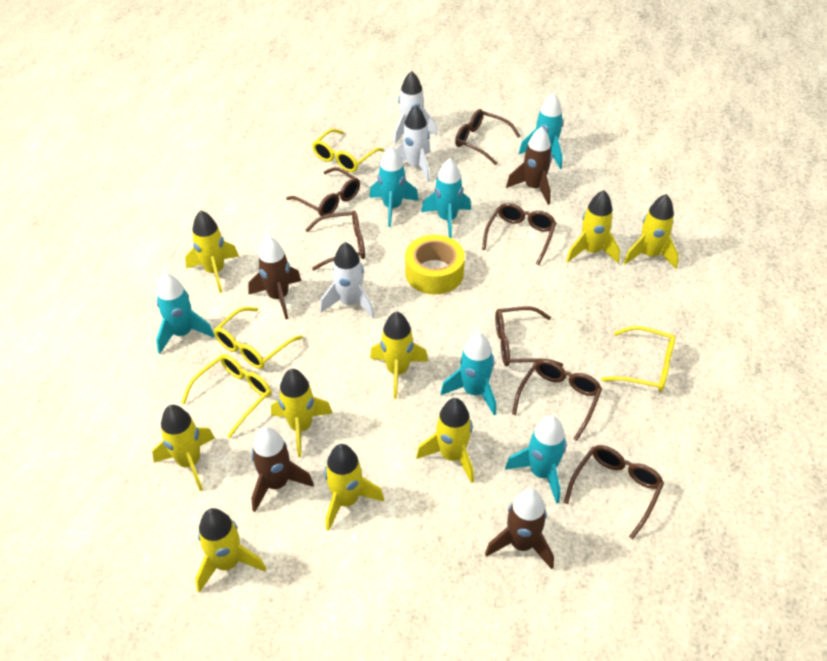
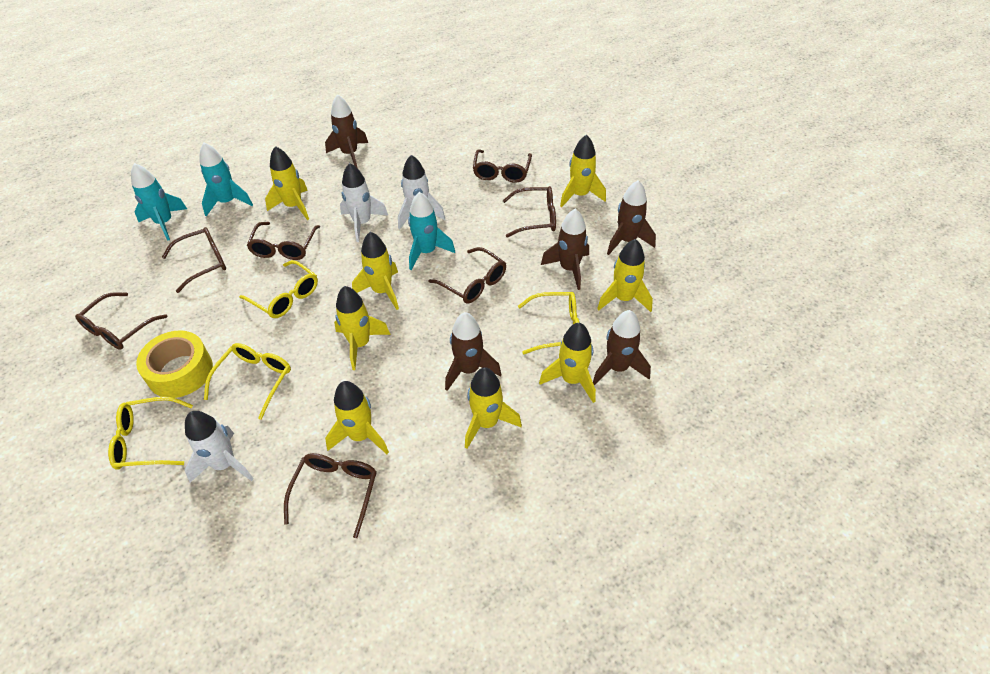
brown rocket: [248,236,301,319] [251,426,314,512] [485,489,554,569] [506,127,552,205] = 4 -> [325,94,368,167] [445,312,501,391] [541,209,589,290] [593,310,651,385] [607,180,656,255] = 5
turquoise rocket: [156,273,215,354] [369,146,419,227] [421,158,471,238] [440,332,496,415] [505,415,567,504] [519,93,563,169] = 6 -> [131,163,187,241] [200,143,253,216] [408,192,455,270] = 3
yellow rocket: [152,405,215,491] [185,210,239,293] [195,508,266,593] [271,369,333,457] [324,444,384,531] [370,312,428,399] [416,398,474,483] [566,190,620,263] [623,194,679,268] = 9 -> [265,146,309,220] [325,381,389,454] [334,286,391,370] [352,232,399,310] [465,367,522,449] [539,323,596,403] [560,135,606,207] [597,239,653,312] = 8

